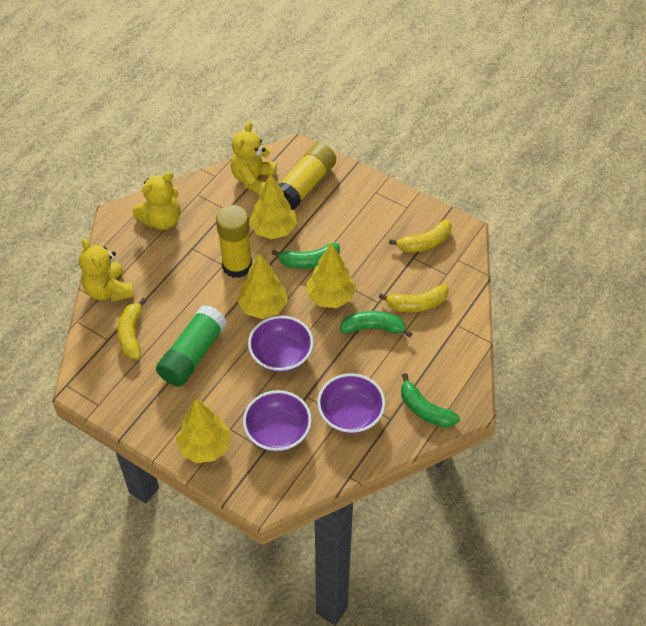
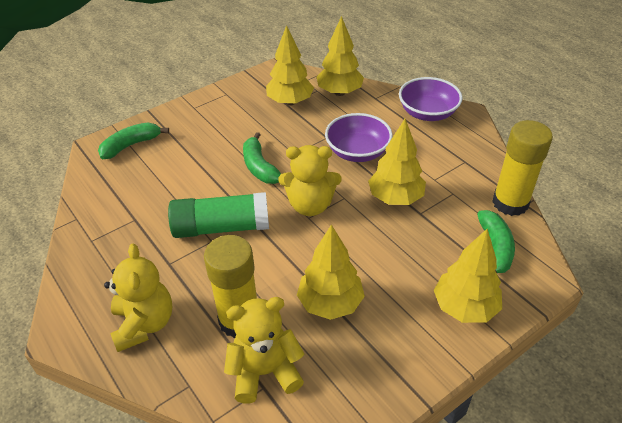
purple bowl: [243,390,312,452] [248,316,314,372] [317,373,385,434] = 3 -> [325,113,393,162] [399,77,463,121] = 2
yellow banana: [117,298,147,359] [379,285,449,312] [389,219,452,253] = 3 -> none = 0
yellow tree: [176,399,231,463] [237,253,288,319] [249,174,297,239] [307,243,356,308] = 4 -> [266,25,314,106] [297,225,365,320] [317,16,364,96] [368,119,426,205] [434,229,502,323] = 5

